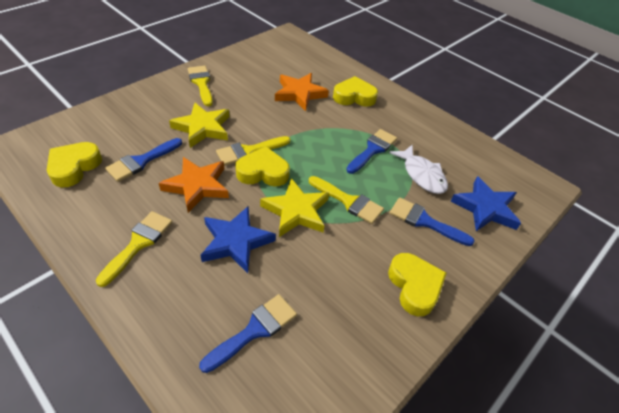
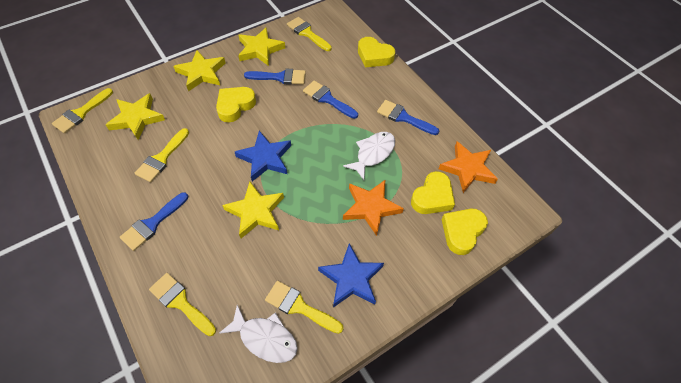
white fish: [389,145,448,194] = 1 -> [219,305,298,363] [343,132,395,180] = 2
yellow brush: [96,211,173,287] [188,66,213,106] [216,136,290,166] [309,176,384,224] = 4 -> [52,88,113,134] [135,128,189,182] [149,273,216,336] [265,281,344,334] [287,17,332,51] = 5
yellow star: [169,103,229,148] [260,178,329,237] = 2 -> [106,93,165,140] [173,50,226,91] [222,182,284,238] [238,27,285,66] = 4

